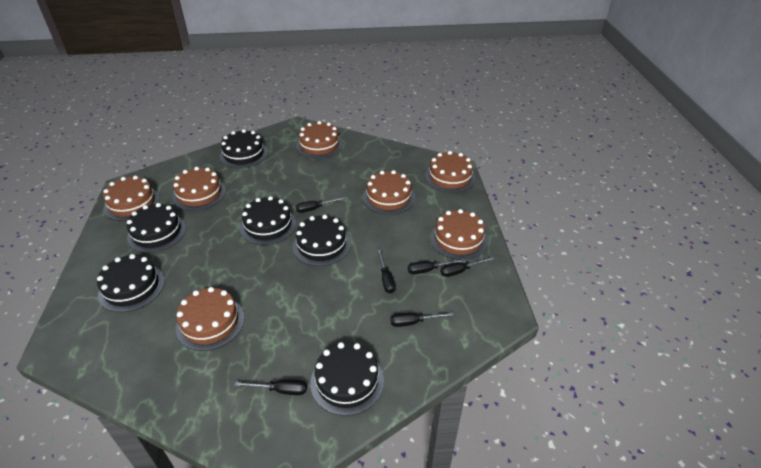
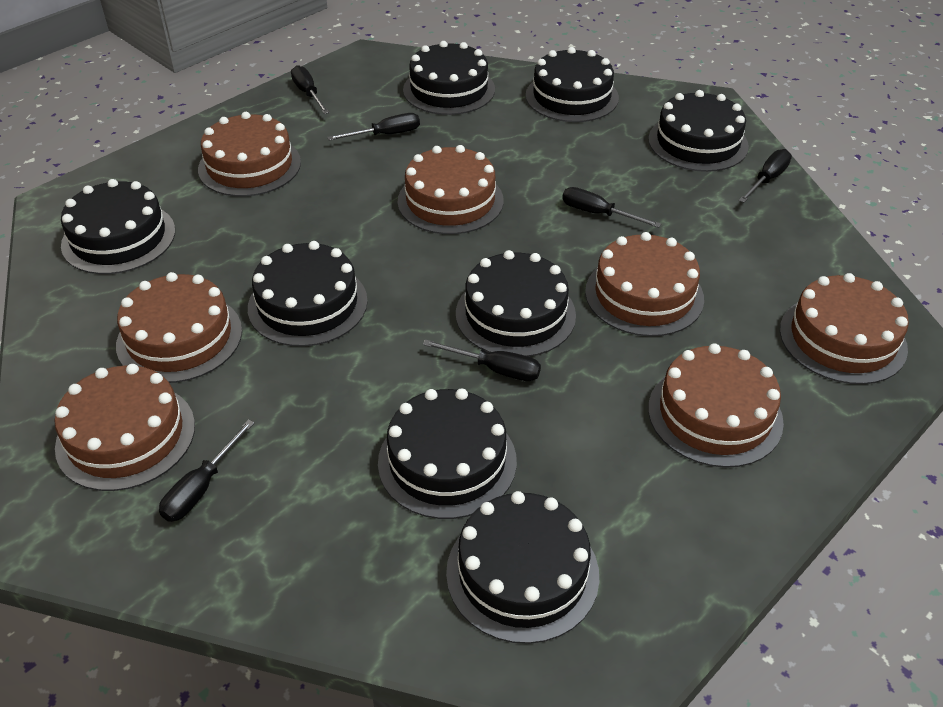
black cake: [97,254,165,312] [127,203,186,253] [220,129,268,168] [240,196,296,245] [293,215,351,266] [310,342,384,416] = 6 -> [61,179,175,274] [248,241,368,347] [378,388,517,519] [403,41,495,115] [446,491,599,644] [456,250,576,357] [526,47,619,122] [649,90,749,172] = 8

